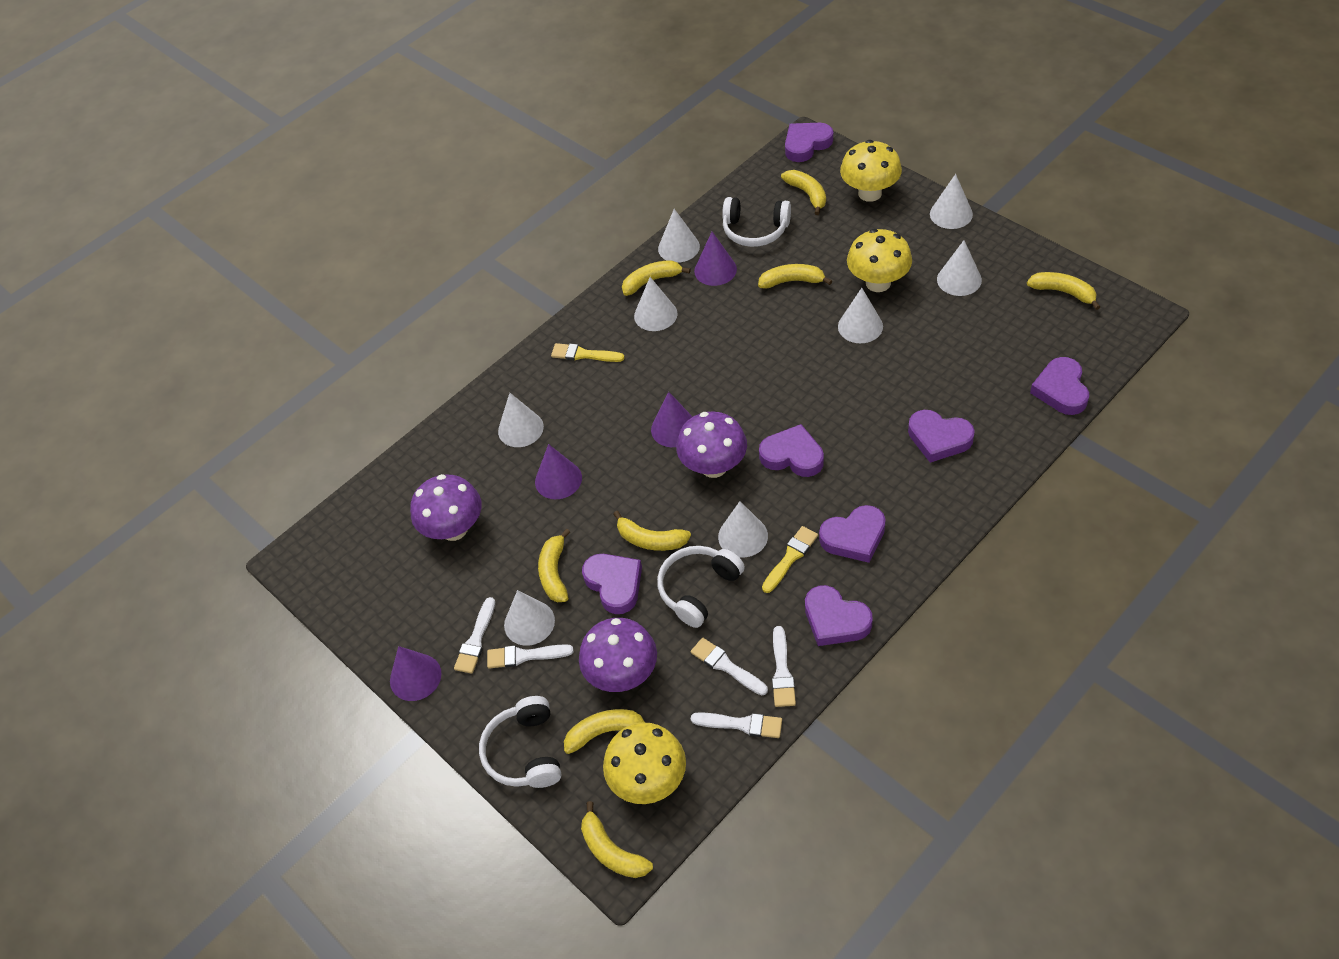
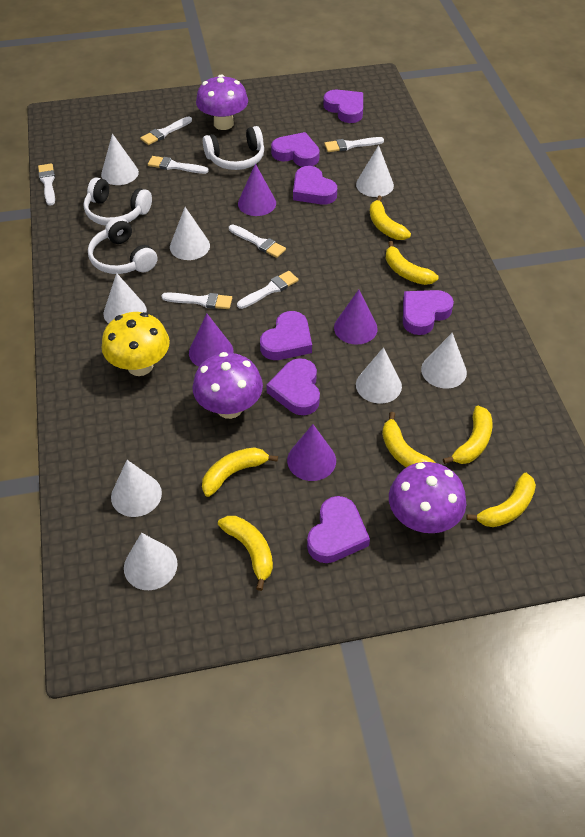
white brush: [454,597,495,674] [487,644,574,669] [691,638,768,695] [691,712,782,738] [772,626,796,707] = 5 -> [38,163,55,206] [140,116,192,145] [148,156,209,174] [161,292,232,309] [229,225,286,258] [237,271,299,309] [324,137,384,152] = 7
yellow banana: [538,529,570,602] [564,709,645,754] [581,801,653,878] [614,511,691,551] [622,260,691,296] [758,264,832,289] [781,170,826,215] [1027,272,1100,310] = 8 -> [202,447,278,497] [218,516,273,591] [370,196,411,240] [382,412,435,467] [386,241,439,285] [443,406,493,464] [466,473,536,527] = 7
yellow brush: [551,343,625,362] [762,526,818,593] = 2 -> none = 0
yellow mushroom: [603,723,686,804] [840,140,902,202] [847,229,912,292] = 3 -> [102,312,170,376] = 1

